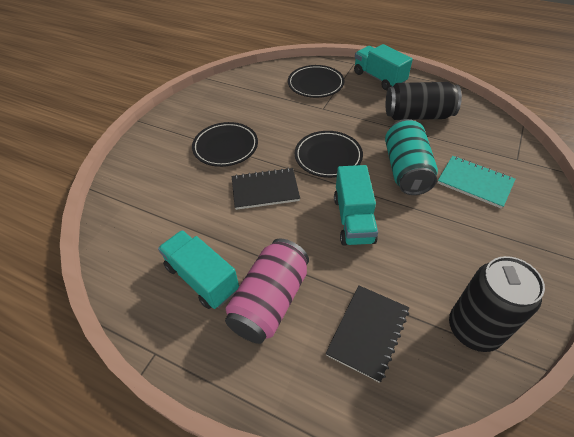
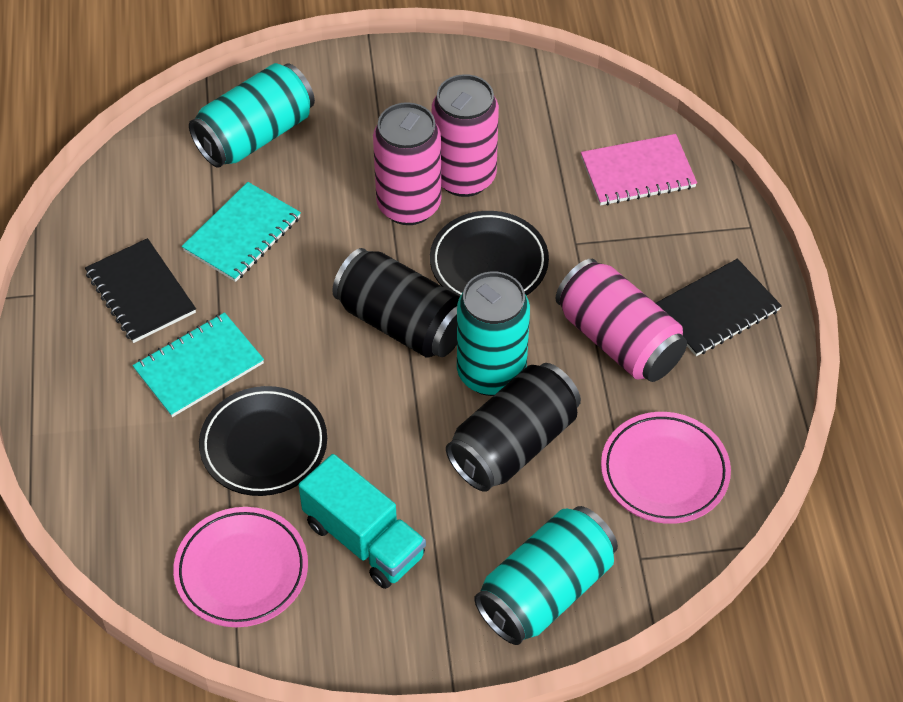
black plate: [192,122,258,167] [288,65,344,98] [295,131,363,178] = 3 -> [199,386,327,496] [430,211,549,296] = 2
pink can: [225,239,309,344] = 1 -> [373,102,441,225] [432,74,499,197] [556,259,687,382] = 3
pink notebook: none = 0 -> [581,134,697,206] = 1
pink plate: none = 0 -> [173,507,308,627] [601,412,731,524] = 2
turquoise can: [385,119,438,195] = 1 -> [189,63,315,168] [457,271,530,396] [474,506,618,645] = 3
turquoise notebook: [437,156,515,209] = 1 -> [133,312,264,417] [182,182,301,282] = 2
turquoise truck: [158,230,239,309] [334,165,378,246] [354,44,413,90] = 3 -> [299,454,426,589] = 1

